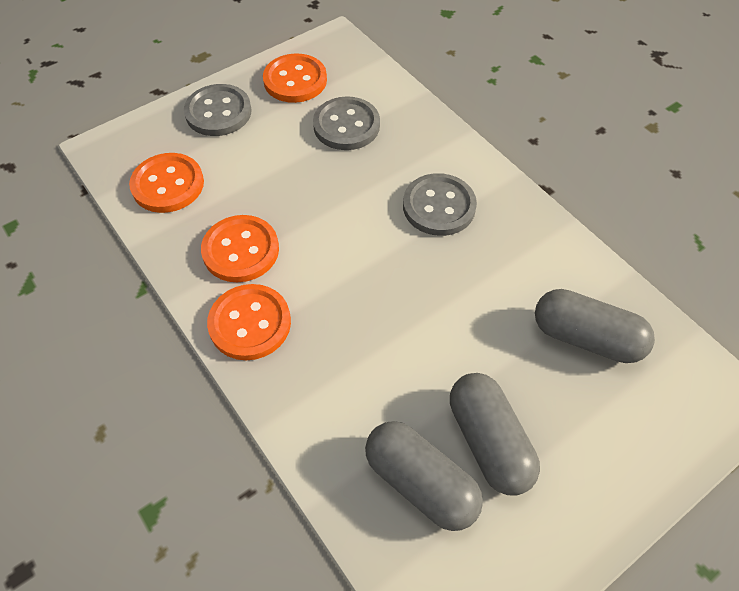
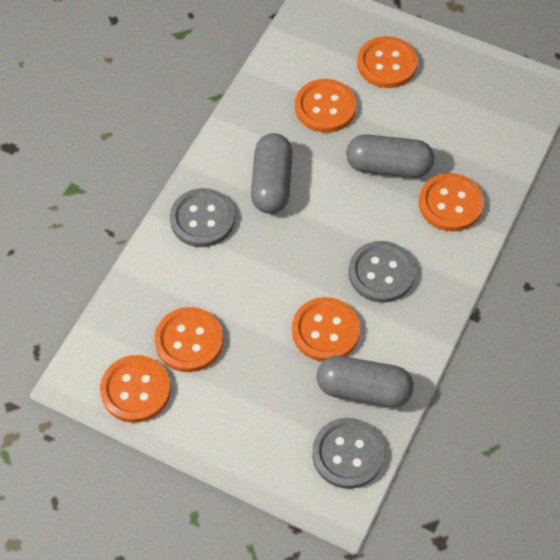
orange button: [129,153,204,213] [201,215,279,283] [207,284,291,360] [263,54,327,103] = 4 -> [100,355,171,423] [154,307,223,372] [292,297,360,362] [295,79,356,133] [357,36,418,88] [419,173,484,231] = 6

